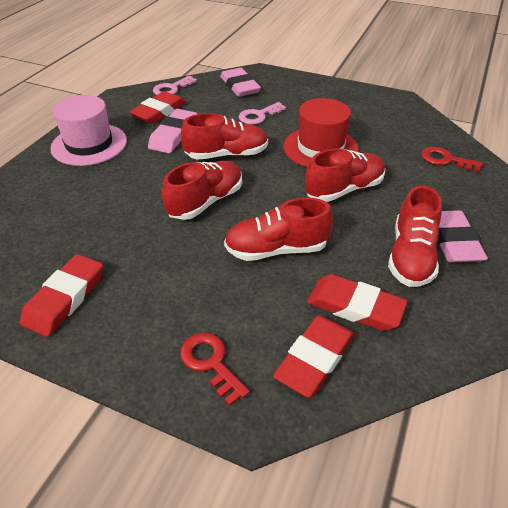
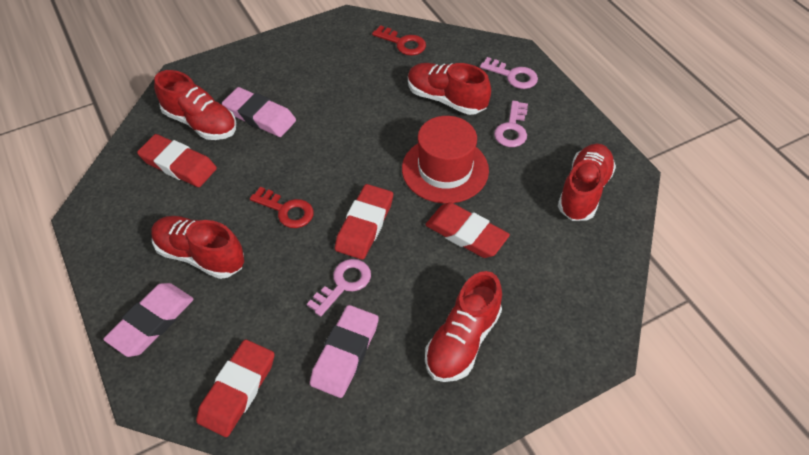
pink hat: [50,95,127,166] = 1 -> none = 0
pink key: [153,76,197,95] [239,102,287,124] = 2 -> [307,259,371,317] [480,57,538,89] [494,101,528,147] = 3

